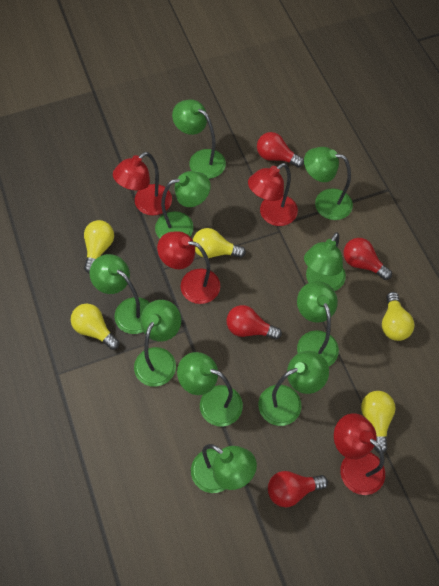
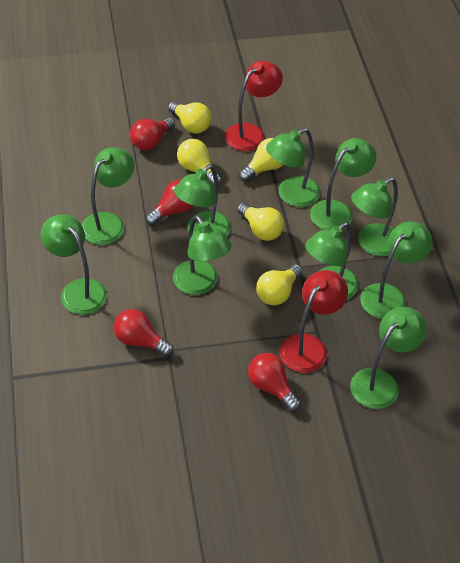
red lamp: [113,152,172,215] [157,231,220,304] [248,163,298,226] [334,414,385,495] = 4 -> [225,61,283,151] [280,270,348,373] = 2

